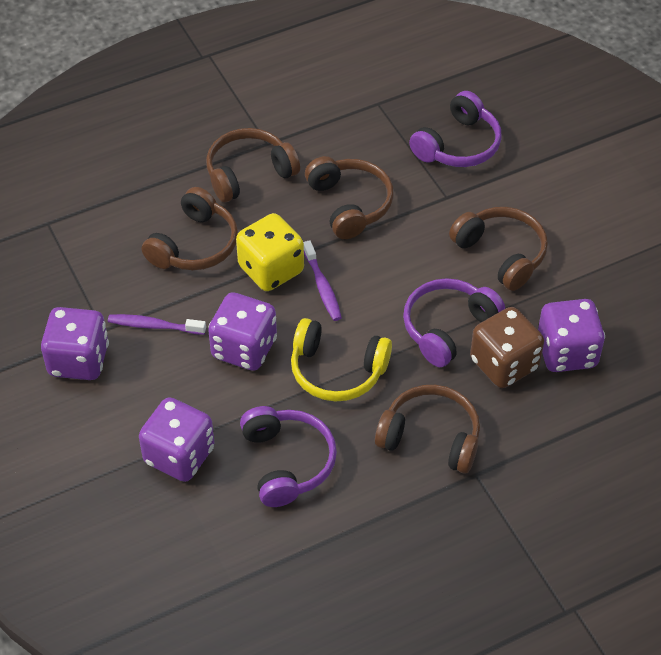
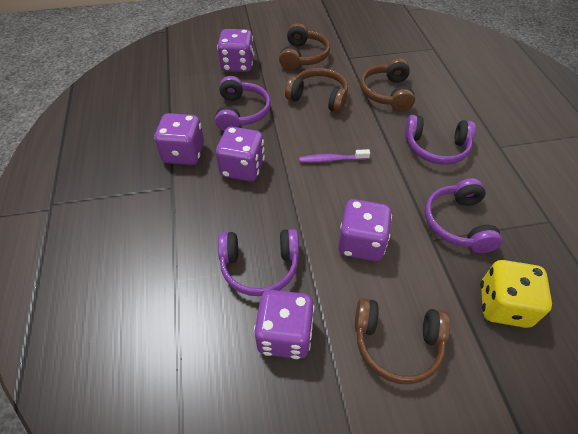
brown dice: [470,307,544,388] = 1 -> none = 0
brown headphones: [142,187,238,271] [206,128,300,202] [305,156,394,239] [375,385,480,474] [449,207,548,291] = 5 -> [279,23,330,70] [285,68,348,113] [355,298,450,384] [360,58,415,111] = 4
purple dice: [41,307,109,380] [139,397,215,482] [208,292,277,371] [538,299,605,372] = 4 -> [154,113,204,165] [216,127,265,181] [217,29,254,72] [254,290,314,359] [338,199,392,261] = 5
purple headphones: [240,406,337,507] [403,278,505,367] [409,91,502,167] = 3 -> [215,76,271,131] [218,229,299,296] [405,115,476,165] [425,178,503,253] = 4
purple toothbrush: [108,314,206,335] [303,240,342,321] = 2 -> [299,149,370,163] = 1
yellow headphones: [291,318,392,402] = 1 -> none = 0

